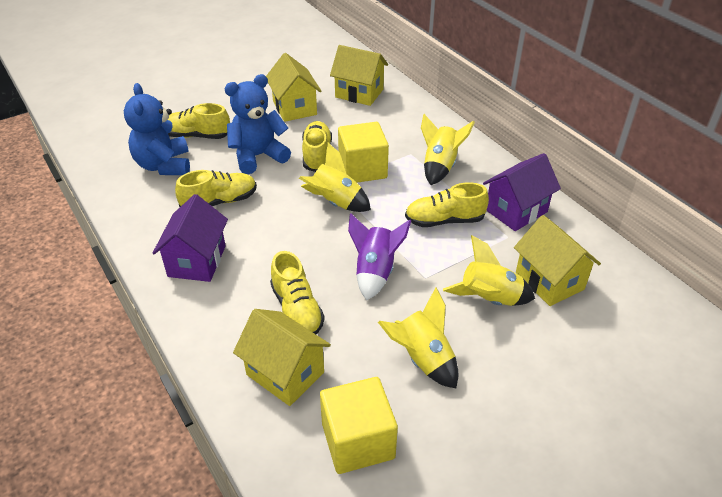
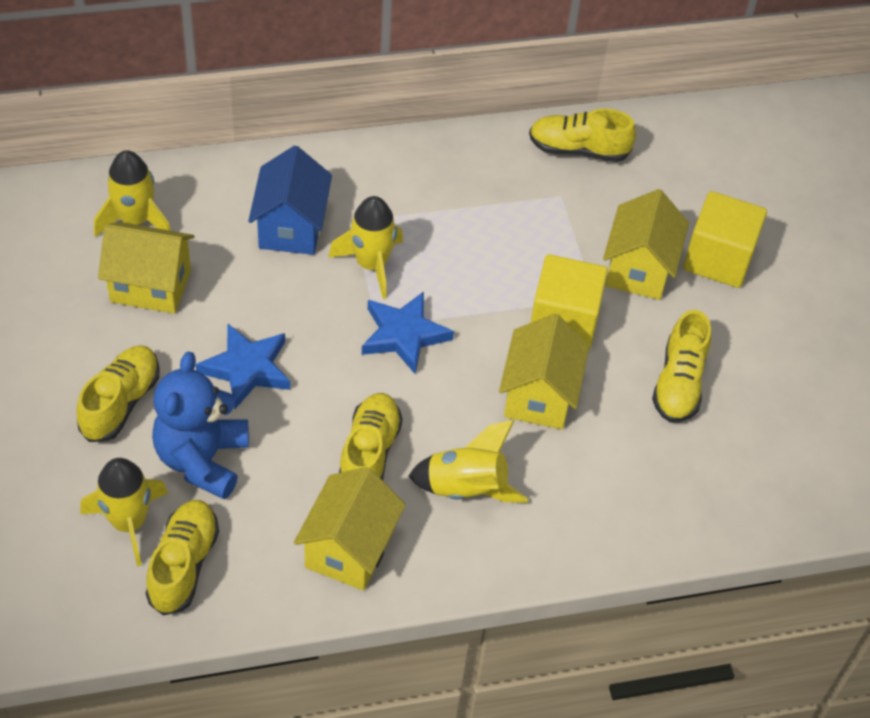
blue house: none = 0 -> [248,146,332,255] = 1
blue star: none = 0 -> [196,324,290,409] [362,291,454,374] = 2
blue teddy bear: [124,83,190,175] [224,74,291,174] = 2 -> [152,352,249,499] = 1
purple house: [153,194,228,282] [483,153,561,231] = 2 -> none = 0
purple rocket: [348,213,411,300] = 1 -> none = 0

